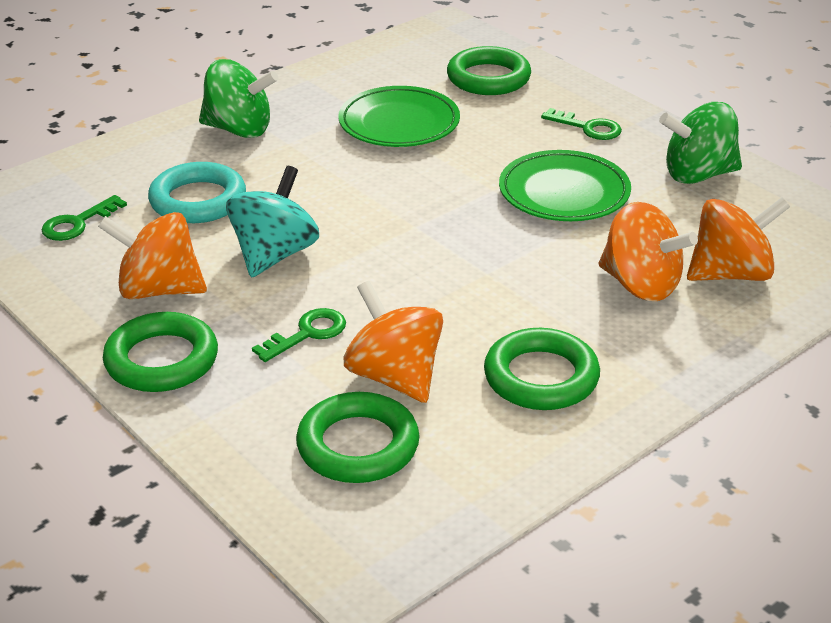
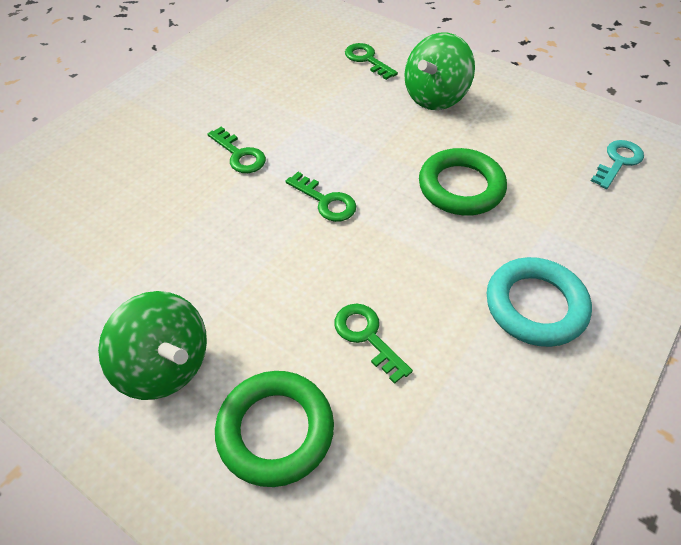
green key: [42,195,127,241] [252,308,346,362] [541,108,622,140] = 3 -> [208,127,266,173] [286,172,356,222] [335,304,413,384] [345,43,398,80] = 4
green plate: [338,86,460,147] [499,150,631,221] = 2 -> none = 0
green ring: [103,312,218,392] [296,392,420,483] [447,46,531,95] [484,328,600,410] = 4 -> [215,371,334,487] [419,148,507,216] = 2
orange spinning top: [98,212,207,299] [344,281,443,403] [599,202,698,301] [687,197,790,281] = 4 -> none = 0
turquoise key: none = 0 -> [591,140,644,189] = 1
turquoise spinning top: [226,166,319,277] = 1 -> none = 0

